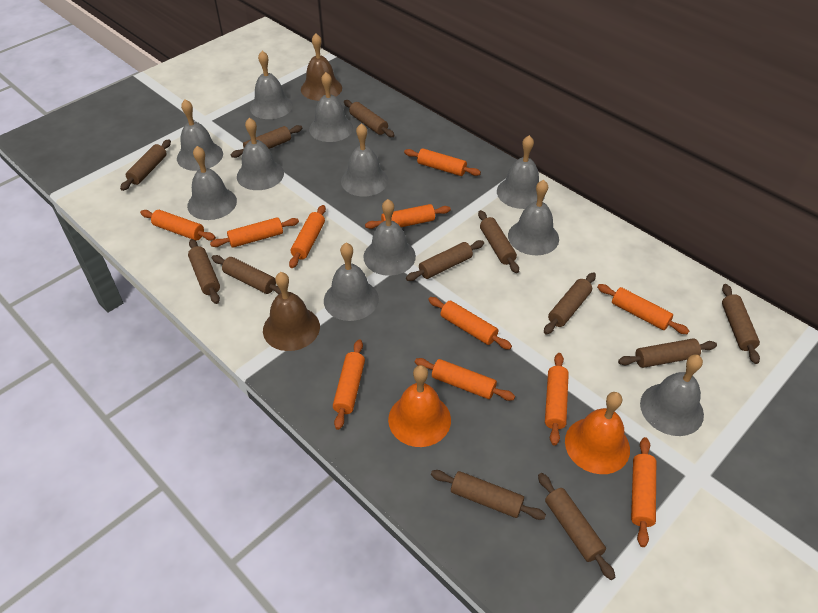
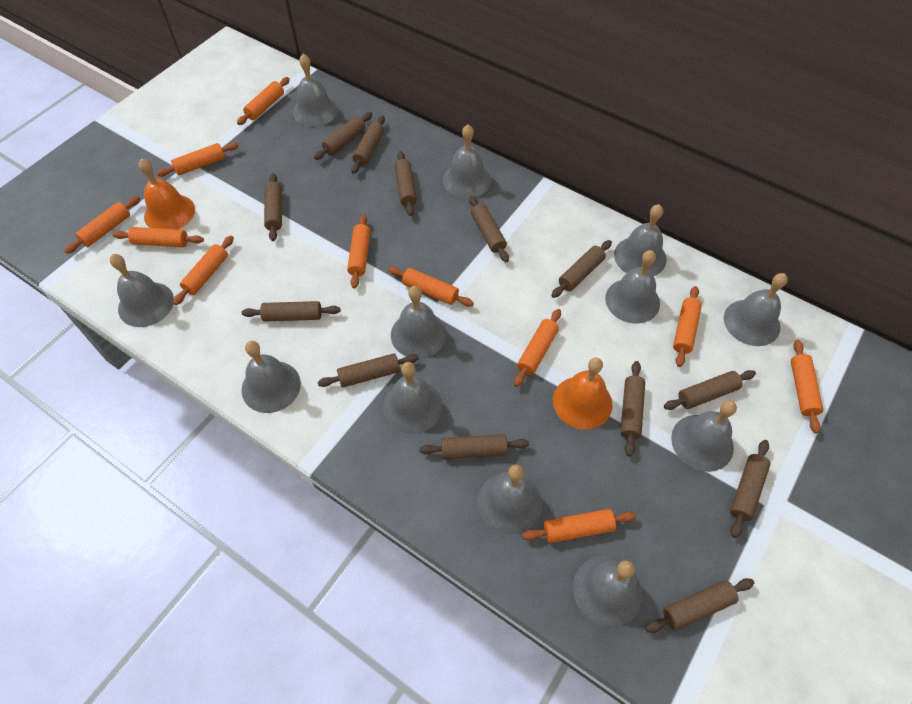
brown bell: [263,272,320,351] [301,33,342,101] = 2 -> none = 0
brown rolling pin: [120,139,171,191] [188,239,220,304] [212,255,281,295] [231,125,302,158] [344,100,395,137] [406,240,484,281] [431,470,546,520] [478,210,519,273] [538,473,615,580] [544,272,596,335] [618,338,717,368] [722,284,760,364] = 12 -> [242,301,340,321] [264,173,282,241] [314,112,373,160] [318,353,419,387] [351,116,385,174] [395,151,417,216] [419,434,529,459] [469,196,509,262] [551,240,612,298] [620,361,645,457] [645,578,754,633] [664,370,756,410] [730,440,770,538] = 13
grey bell: [177,99,223,171] [187,146,237,220] [237,118,284,190] [250,51,293,119] [309,72,353,142] [324,243,379,321] [341,123,388,196] [363,199,416,276] [497,135,545,209] [508,180,559,255] [640,354,704,436] = 11 -> [110,254,174,327] [242,341,301,413] [293,54,338,127] [383,362,443,434] [391,286,447,359] [443,125,491,198] [478,465,542,534] [573,556,642,627] [605,250,660,323] [614,204,667,276] [671,400,737,472] [724,273,788,346] = 12

